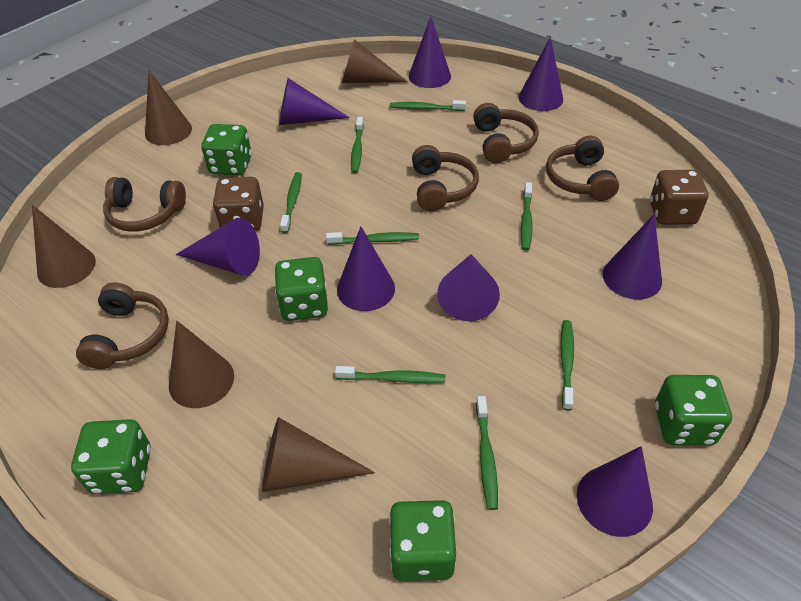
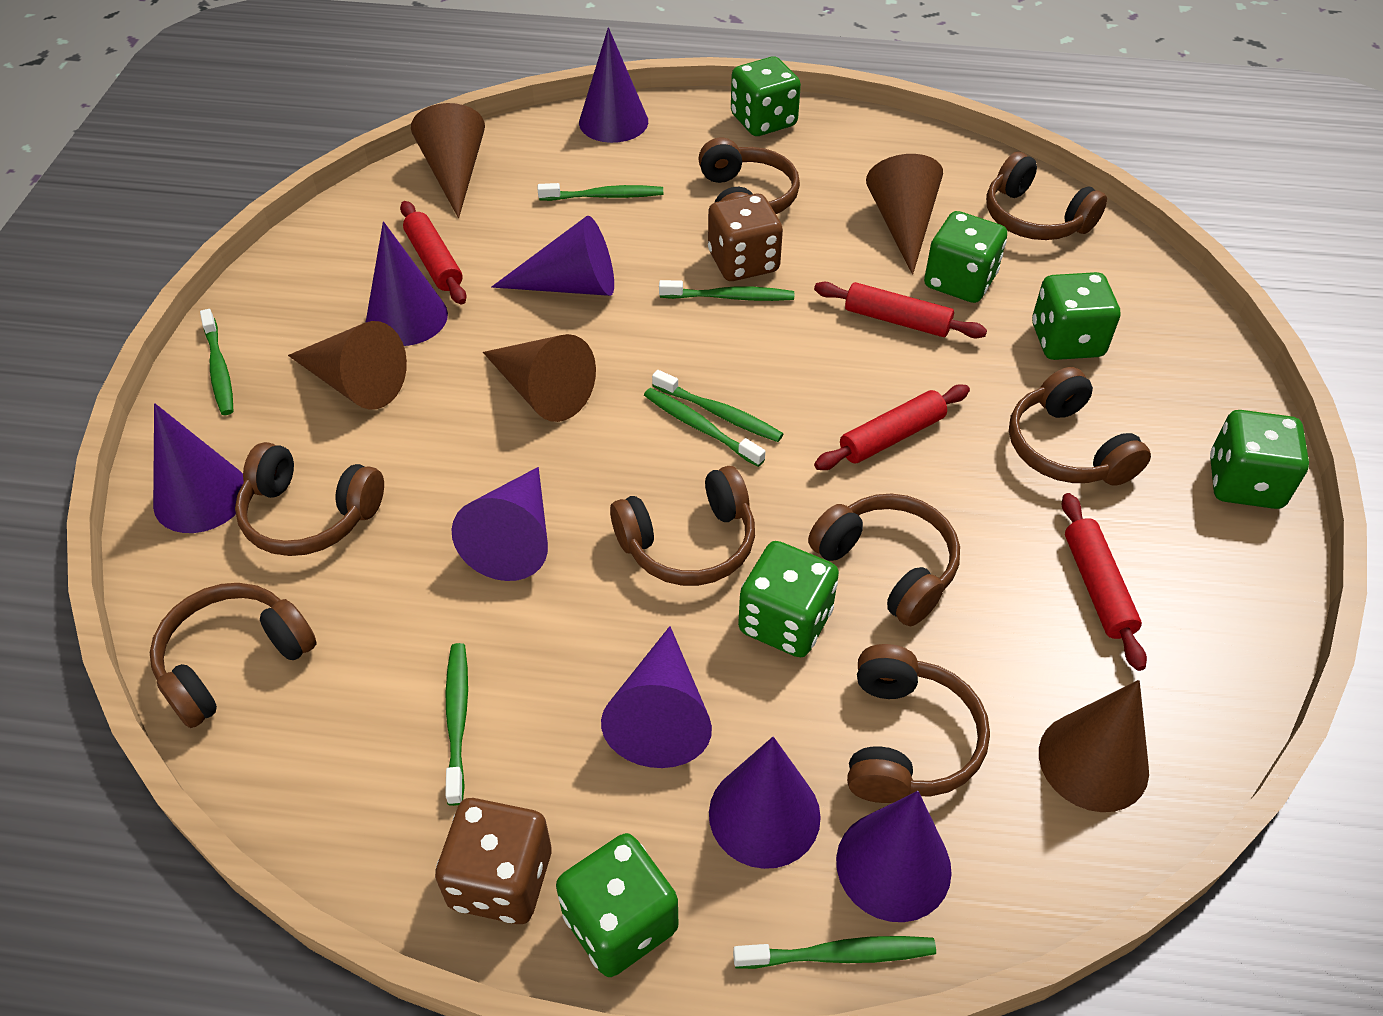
brown headphones: [76,282,169,369] [103,177,186,232] [412,145,479,211] [473,103,539,163] [546,136,619,201] = 5 -> [150,583,317,728] [235,442,384,556] [610,466,755,586] [698,138,800,214] [808,494,960,626] [847,644,990,803] [986,152,1107,240] [1009,367,1151,486] = 8
green dice: [71,419,151,494] [201,124,252,175] [275,257,328,321] [389,500,456,581] [655,375,732,445] = 5 -> [556,833,678,977] [731,57,801,136] [738,541,839,657] [924,211,1007,303] [1032,272,1120,360] [1210,410,1309,509] = 6
green toothbrush: [280,172,302,233] [326,232,419,245] [335,366,445,383] [351,117,364,173] [390,100,466,111] [476,396,498,510] [521,182,532,251] [560,320,574,411] = 8 -> [200,309,233,415] [445,643,468,806] [538,183,663,201] [644,388,765,467] [652,370,783,442] [659,280,794,301] [733,936,936,969] = 7
red rolling pin: none = 0 -> [400,201,467,305] [814,282,987,338] [814,385,970,470] [1061,493,1147,671] = 4

